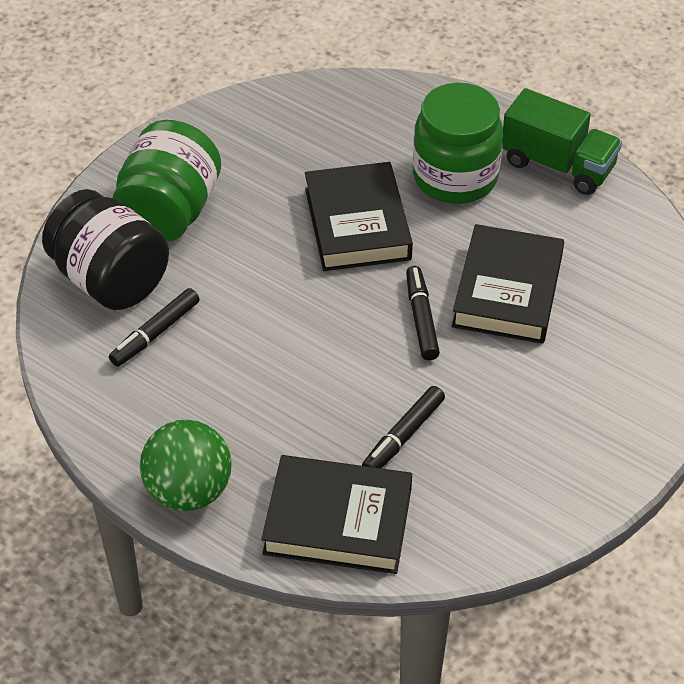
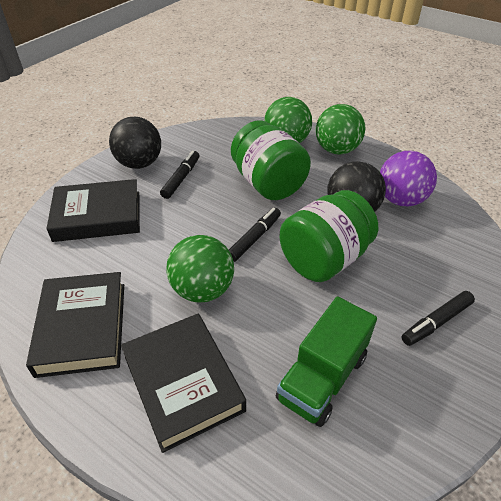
black ball: none = 0 -> [109,117,161,169] [327,161,386,212] = 2
black jar: [42,189,169,310] = 1 -> none = 0
green ball: [140,419,232,511] = 1 -> [166,235,234,303] [264,97,312,143] [316,104,365,154] = 3
purple ball: none = 0 -> [380,151,437,206] = 1

